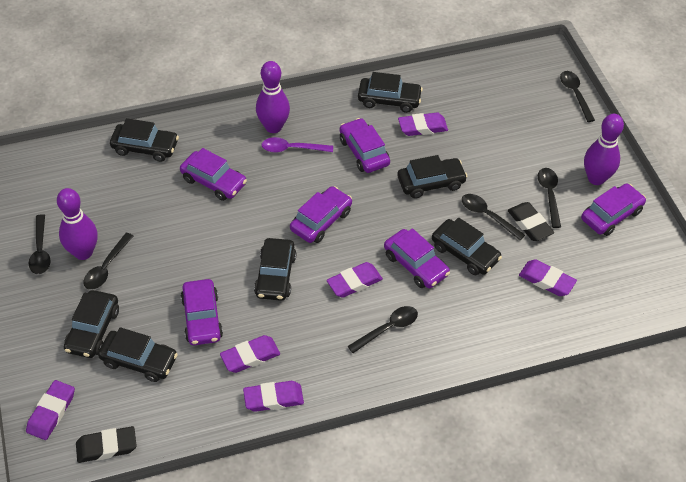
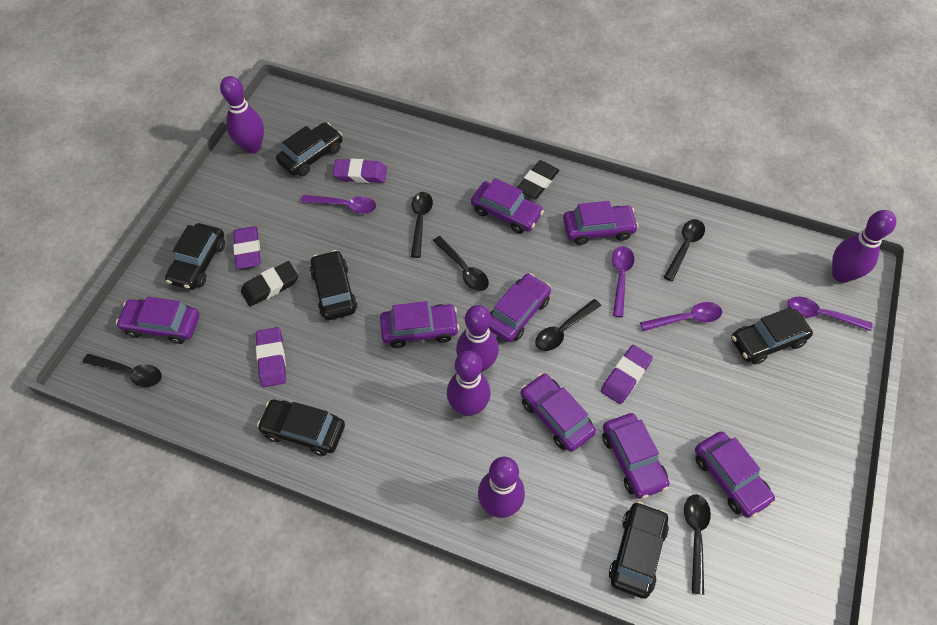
black car: [64,290,119,358] [98,327,178,382] [110,118,179,162] [254,238,296,301] [358,72,423,113] [397,155,468,199] [432,217,502,275] = 7 -> [165,223,225,290] [257,400,345,456] [276,122,343,176] [310,250,358,320] [609,501,669,599] [731,307,813,365] = 6
purple bowling pin: [57,188,98,260] [256,61,290,133] [584,114,624,185] = 3 -> [220,76,264,154] [447,351,490,416] [456,305,499,372] [478,457,525,518] [832,210,896,283] = 5
purple car: [180,148,247,201] [181,279,223,345] [290,186,352,243] [340,118,390,173] [384,228,450,288] [581,183,646,236] = 6 -> [116,297,200,344] [380,301,459,348] [471,178,544,234] [489,273,551,342] [520,373,596,452] [563,201,639,245] [602,413,670,499] [695,431,775,518] = 8
purple eraser: [26,380,75,440] [220,335,280,373] [243,381,304,412] [327,262,383,298] [398,113,448,136] [519,259,577,296] = 6 -> [233,226,261,269] [256,327,286,387] [333,159,387,183] [601,345,653,404] = 4
purple spoon: [261,137,333,153] = 1 -> [301,195,376,214] [612,246,634,317] [640,302,722,331] [788,297,872,331] = 4

